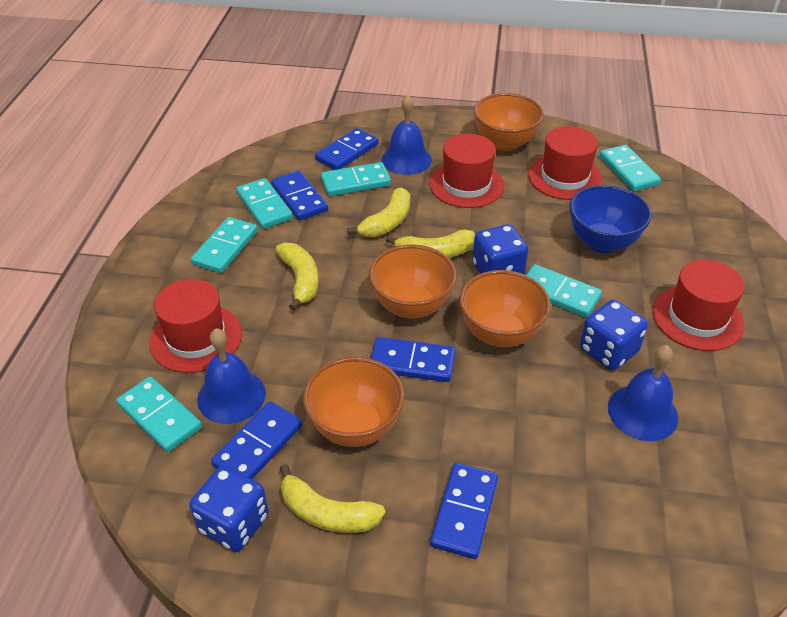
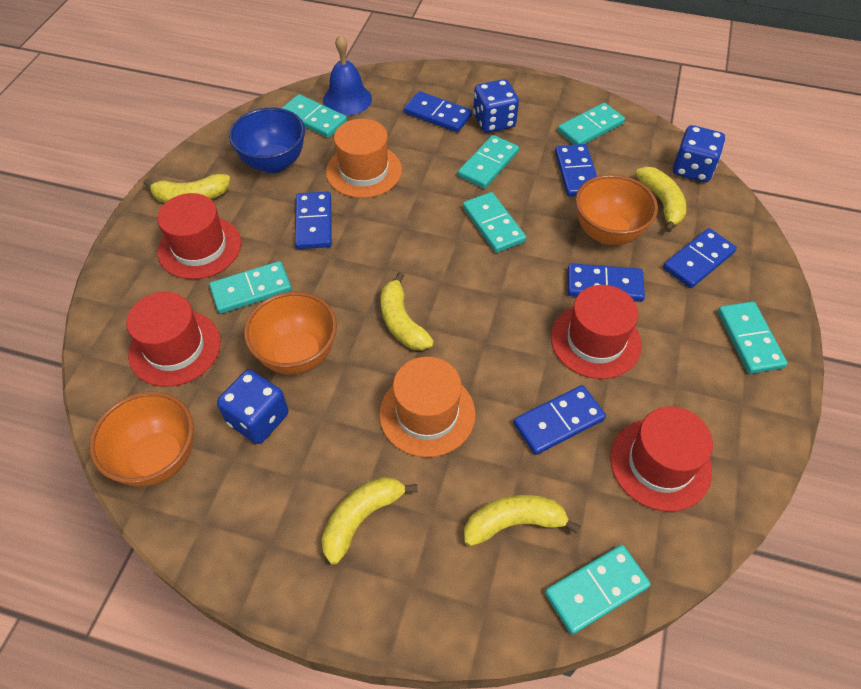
blue bell: [197,328,266,424] [382,94,432,175] [608,345,678,441] = 3 -> [323,34,372,116] = 1
blue domino: [211,401,302,479] [271,171,328,220] [315,128,379,170] [370,337,455,382] [430,463,498,559] = 5 -> [295,191,332,249] [404,91,472,133] [513,385,606,455] [555,144,597,197] [568,263,645,302] [663,228,737,288] = 6
orange bowl: [303,357,404,447] [369,244,457,319] [459,270,551,347] [474,93,544,151] = 4 -> [89,392,194,487] [244,292,337,375] [575,174,658,245] = 3
orange hat: none = 0 -> [326,119,402,198] [379,357,476,457] = 2
turquoise domino: [116,377,202,452] [191,217,258,273] [236,178,293,229] [321,162,391,196] [526,264,602,318] [599,145,661,191] = 6 -> [209,261,292,314] [282,94,347,138] [458,135,519,189] [463,192,526,253] [545,545,651,634] [558,103,625,145] [718,301,787,374] = 7
yellow banana: [276,243,319,310] [279,464,385,533] [347,188,410,237] [386,229,475,258] = 4 -> [143,174,230,203] [322,477,418,565] [381,272,434,350] [464,495,580,546] [635,167,686,233] = 5

